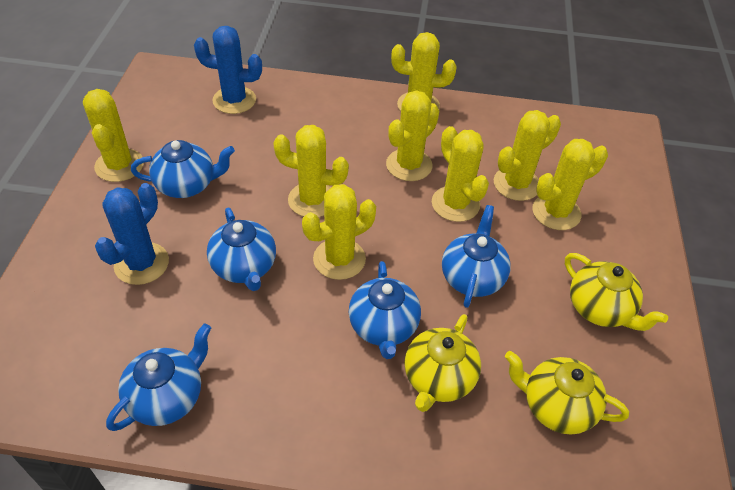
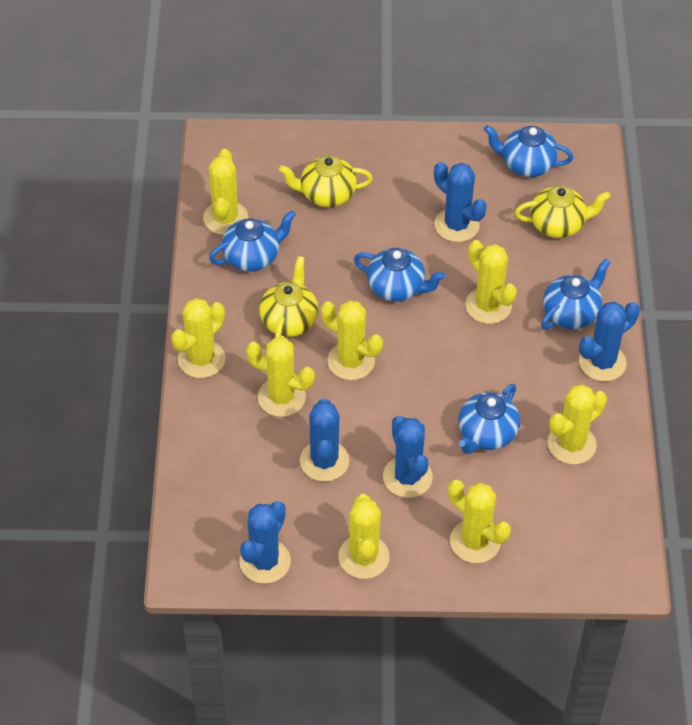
blue cactus: [95,183,169,285] [194,26,262,114] = 2 -> [239,501,291,584] [300,398,349,482] [383,416,433,498] [434,162,487,242] [579,302,640,381] = 5

